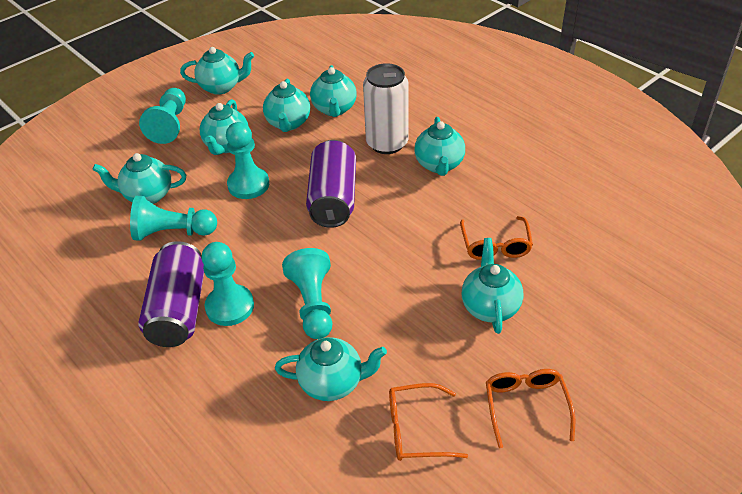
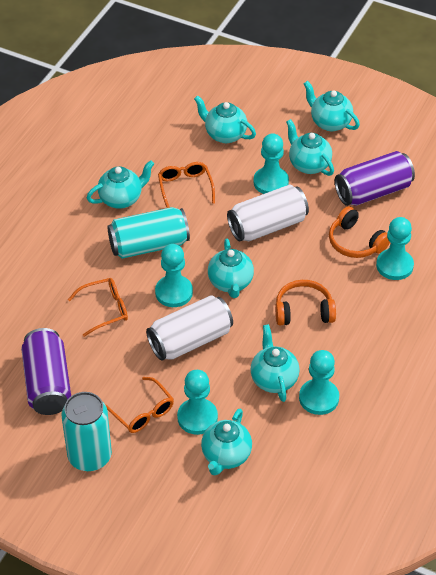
orange headphones: none = 0 -> [275,280,336,325] [329,206,390,258] = 2
turquoise can: none = 0 -> [62,392,112,471] [108,207,190,259] = 2
turquoise teapot: [92,153,186,204] [180,47,254,95] [200,99,249,155] [263,79,310,132] [275,337,387,401] [310,65,357,117] [414,117,465,176] [462,238,523,334] = 8 -> [87,160,154,209] [194,95,256,143] [201,408,252,475] [208,239,254,298] [250,324,299,402] [286,119,334,176] [304,81,360,131] = 7
white can: [363,63,408,154] = 1 -> [146,295,233,361] [227,184,309,242] = 2

